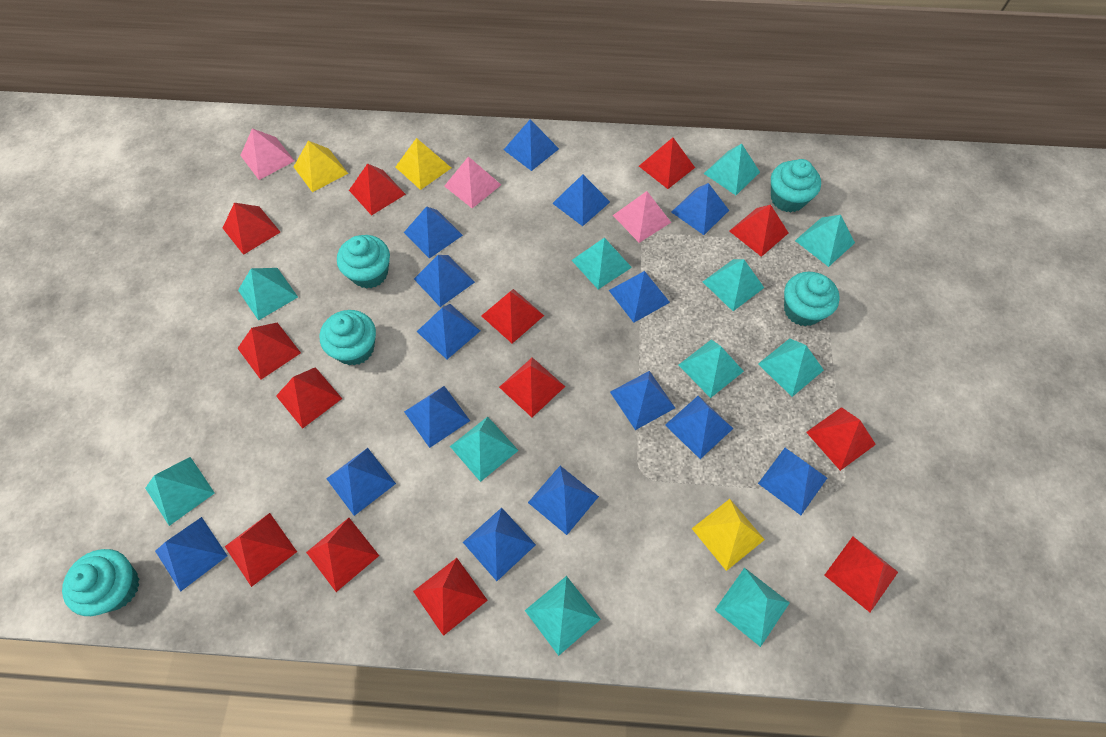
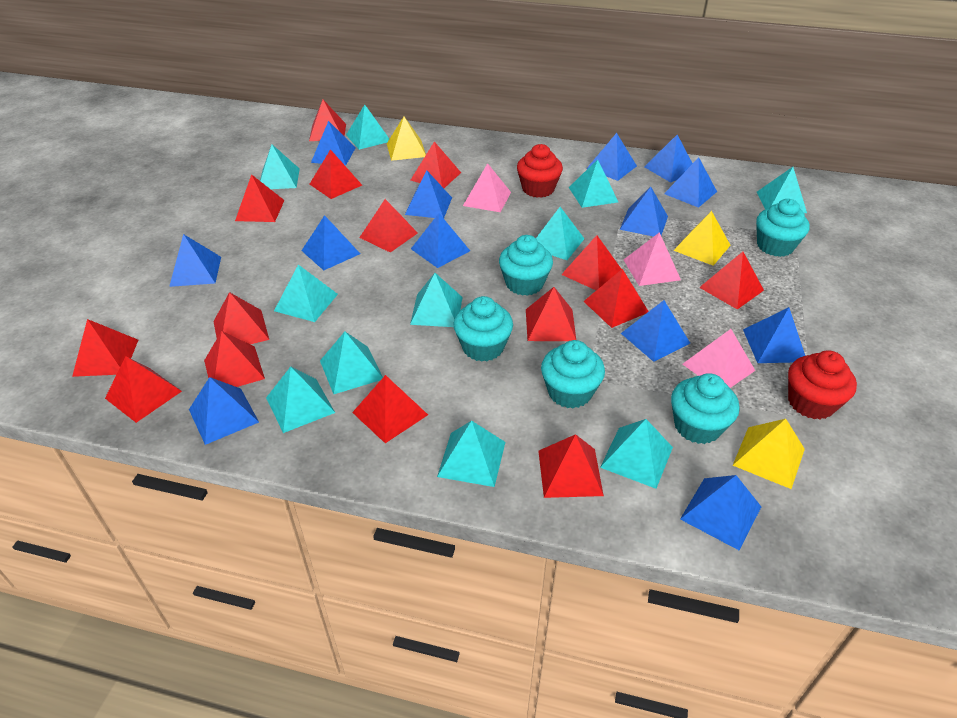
blue pyramid: [155,517,228,592] [326,448,396,516] [404,206,463,259] [404,386,470,448] [414,255,475,307] [417,304,480,360] [463,508,536,581] [504,119,559,171] [528,466,599,535] [552,174,610,226] [609,271,670,323] [610,371,675,430] [665,396,733,459] [671,183,729,235] [758,448,827,515] = 15 -> [169,234,221,287] [189,377,259,445] [302,215,360,270] [311,121,355,165] [405,171,452,218] [411,213,470,268] [586,133,637,181] [620,187,668,237] [621,300,690,362] [644,135,693,183] [664,157,717,208] [680,475,761,550] [743,307,805,363] = 13
red cupcake: none = 0 -> [517,144,563,198] [788,350,857,419] = 2
red pyramid: [223,203,280,255] [225,513,297,587] [238,323,301,380] [276,367,342,429] [306,518,379,592] [349,163,406,216] [413,558,488,636] [482,289,544,344] [499,357,565,417] [639,138,695,189] [729,204,788,257] [806,407,876,471] [824,537,898,612] = 13 -> [72,319,138,377] [105,356,182,423] [204,331,265,387] [213,292,269,344] [235,174,284,222] [309,100,346,141] [310,149,362,199] [352,375,428,443] [359,199,418,252] [411,141,461,188] [526,287,576,341] [538,434,604,498] [561,235,621,290] [583,269,649,328] [699,252,764,310] = 15

